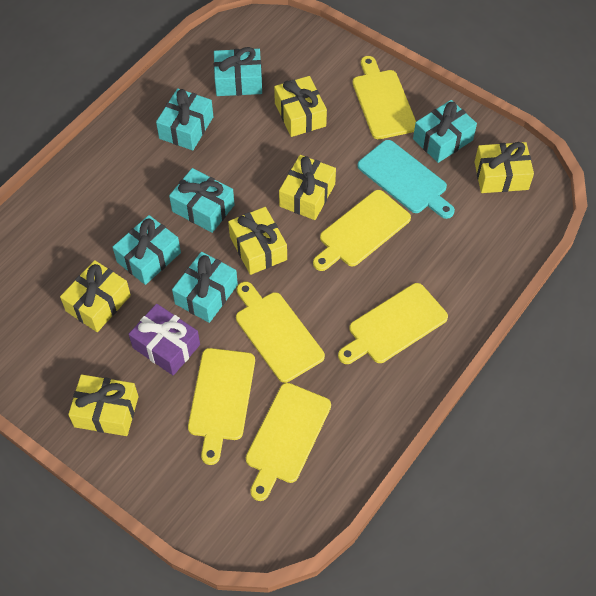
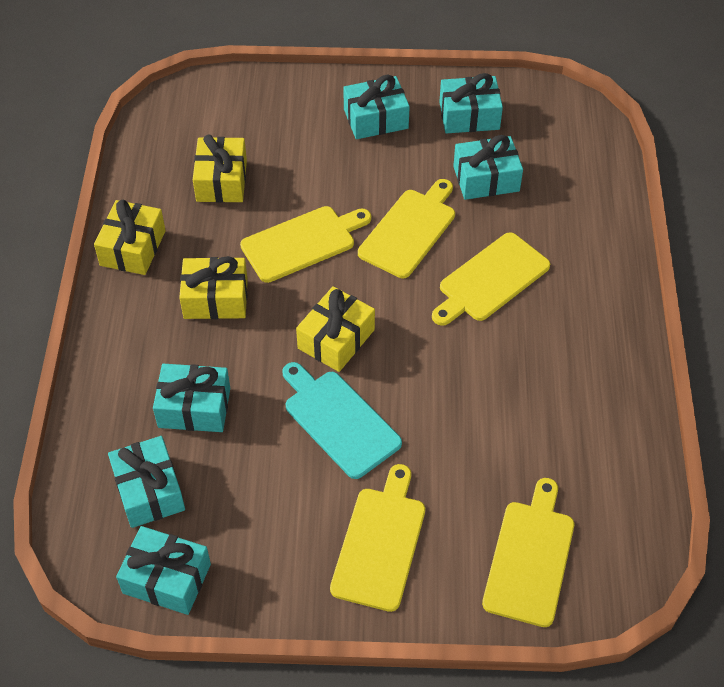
purple gift: [129,304,200,375] = 1 -> none = 0
yellow cutting board: [188,348,255,465] [236,282,325,383] [246,383,331,501] [313,190,411,271] [338,283,448,364] [353,56,416,139] = 6 -> [240,206,371,283] [330,464,425,612] [358,179,455,278] [432,232,550,326] [482,478,574,627] = 5
yellow gift: [60,260,131,332] [68,374,139,436] [228,207,287,275] [274,76,327,137] [279,155,336,220] [475,142,534,193] = 6 -> [94,200,166,275] [179,256,248,319] [193,134,247,203] [296,286,375,372] = 4

